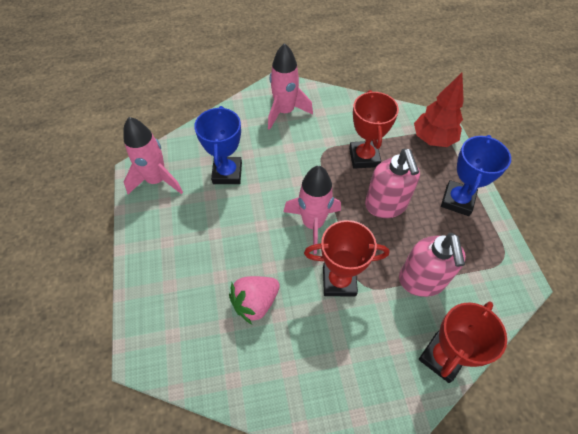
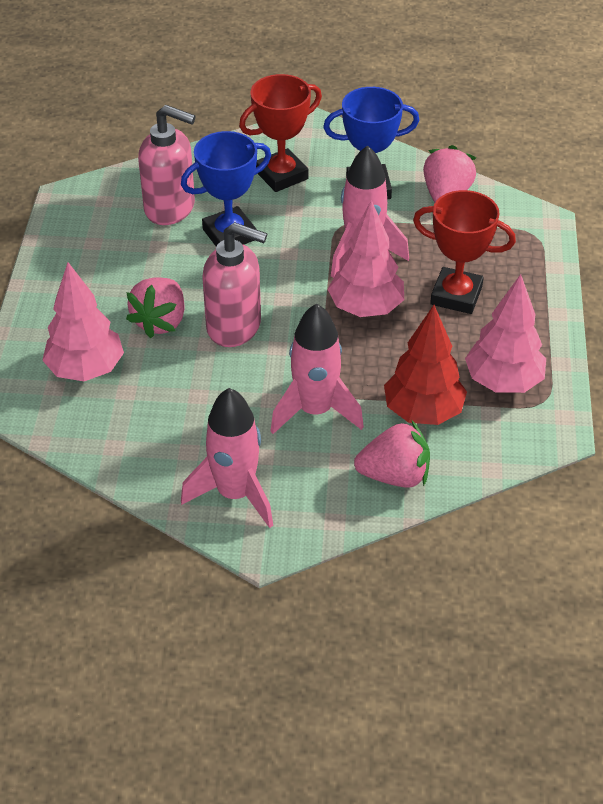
pink strawberry: [229,276,280,324] = 1 -> [126,277,184,338] [354,421,430,488] [423,145,476,202] = 3
pink tree: none = 0 -> [42,262,124,381] [328,200,404,317] [465,274,546,393] = 3
red trophy: [304,220,389,296] [349,90,399,169] [419,302,507,383] = 3 -> [239,74,322,192] [413,190,516,314] = 2

